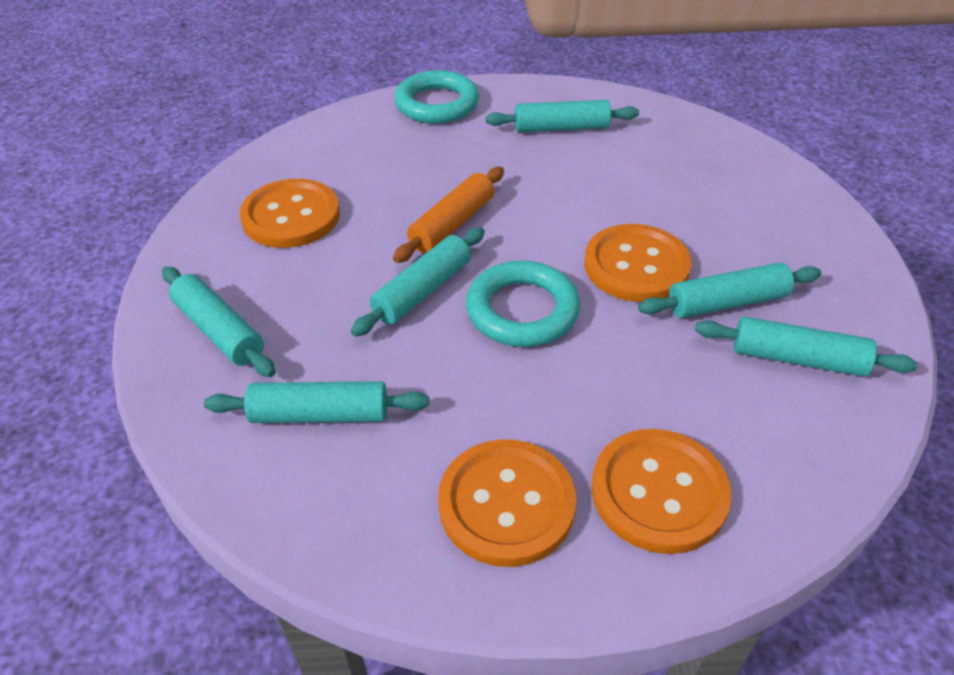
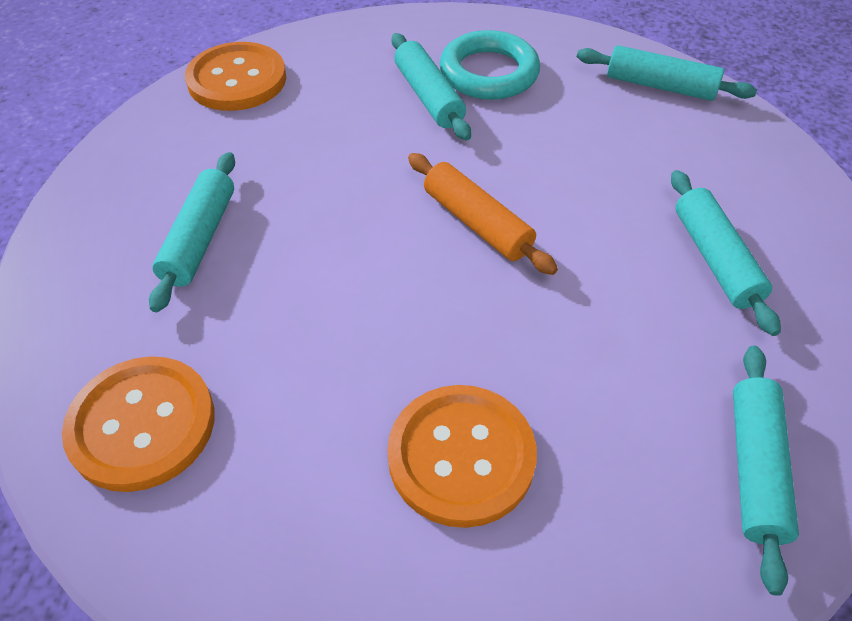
orange button: [240,179,340,248] [438,439,576,567] [584,224,692,302] [591,429,732,554] = 4 -> [62,356,215,492] [185,42,286,111] [387,385,537,528] = 3
turquoise ring: [394,70,479,124] [466,260,580,347] = 2 -> [439,30,540,100] = 1
turquoise rolling pin: [162,266,276,377] [204,381,429,423] [351,227,485,337] [486,100,639,132] [638,262,821,318] [695,317,918,377] = 6 -> [149,152,235,312] [392,33,471,140] [577,45,757,101] [671,170,781,336] [733,346,799,596] = 5

